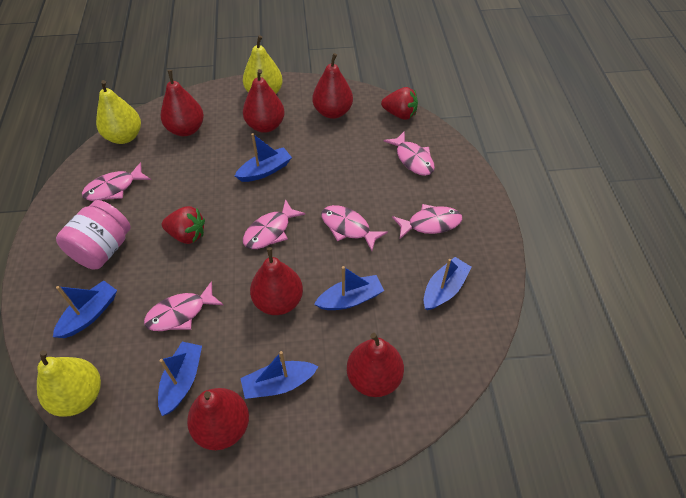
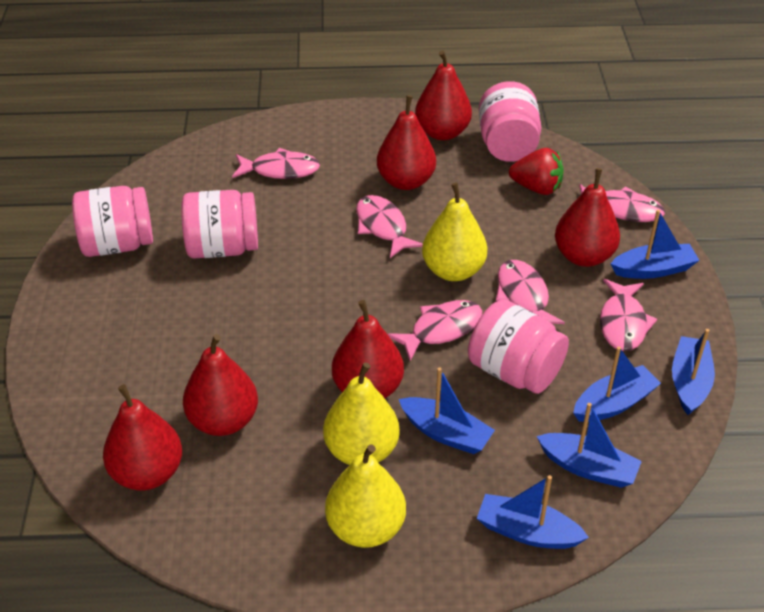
pink jar: [56,200,131,269] = 1 -> [72,186,153,257] [181,190,258,259] [468,300,569,394] [479,81,541,162] = 4
red strawberry: [162,206,205,244] [381,87,418,120] = 2 -> [509,148,564,195] = 1

